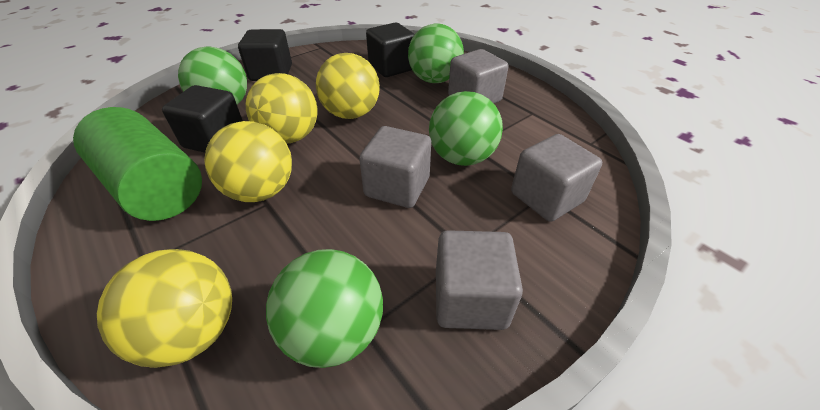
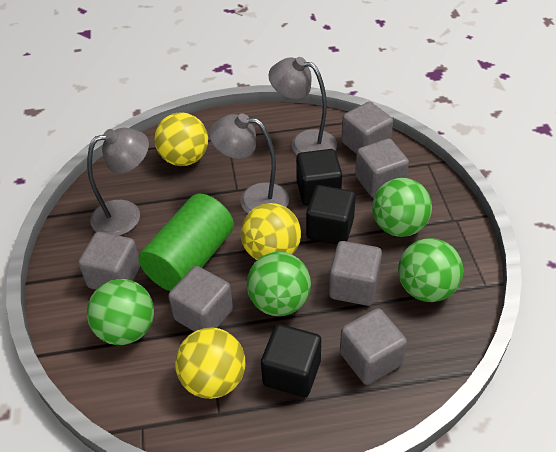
grey cube: [359,126,431,208] [436,230,523,330] [448,49,509,104] [511,134,602,222] = 4 -> [78,232,140,290] [168,266,233,332] [329,241,382,306] [340,308,407,385] [341,102,393,154] [355,139,409,198] = 6
grey lamp: none = 0 -> [87,128,149,236] [209,114,289,213] [268,57,337,155] = 3
yellow ball: [97,249,232,368] [204,121,292,202] [246,73,318,144] [316,53,380,119] = 4 -> [155,112,208,166] [175,327,245,399] [241,203,301,260] = 3

